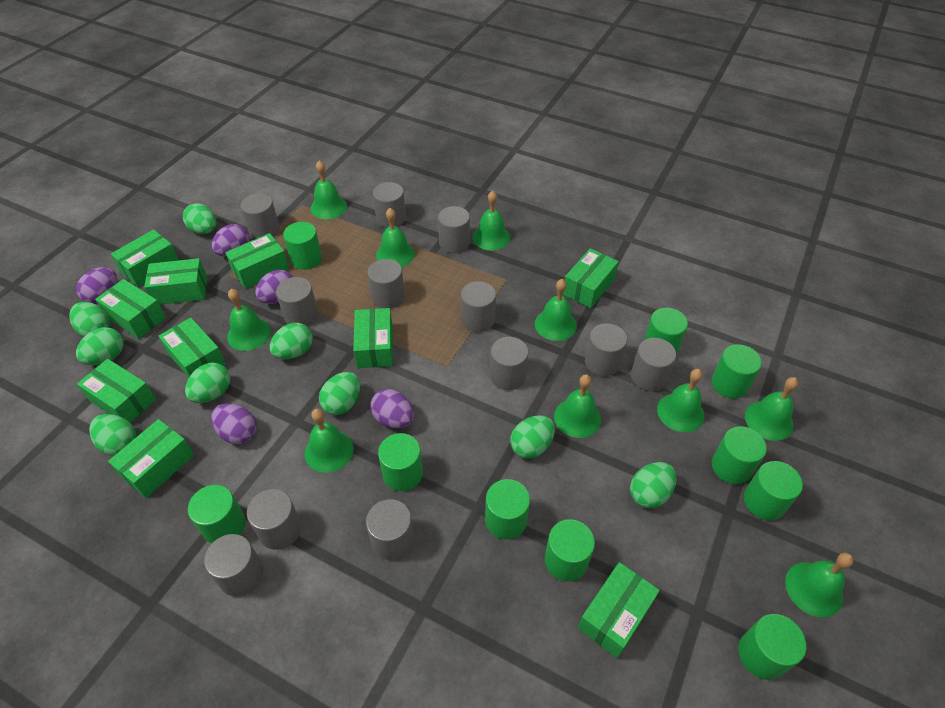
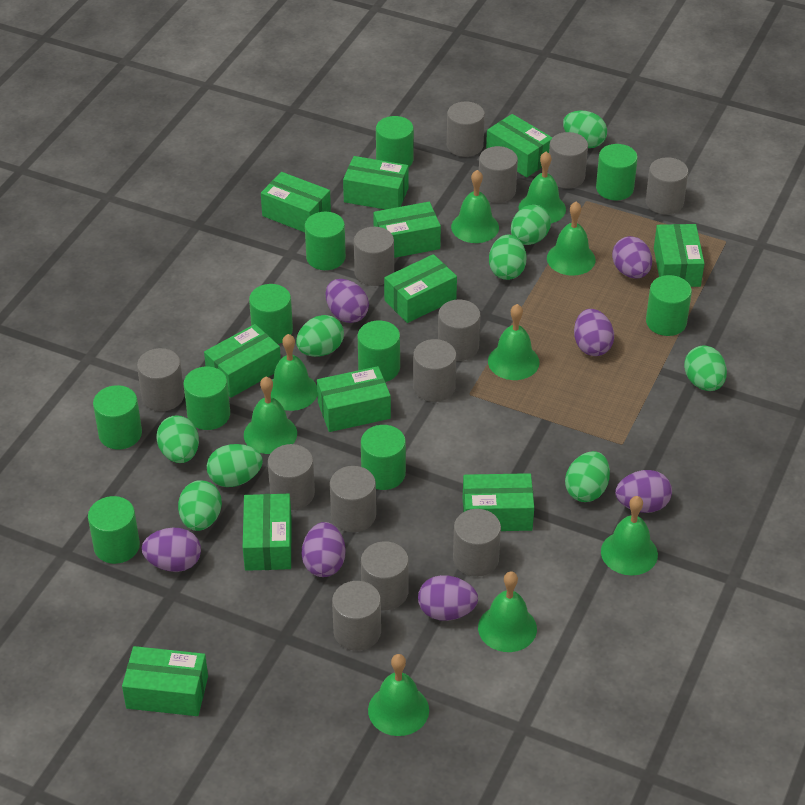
green bell: [227,289,271,351] [305,409,354,473] [310,161,347,219] [376,208,415,267] [473,191,510,251] [535,279,577,341] [554,374,601,438] [657,369,704,432] [745,377,798,441] [785,553,854,617] = 10 -> [244,377,297,454] [271,334,317,411] [368,654,429,736] [451,170,499,243] [478,571,537,652] [488,304,540,380] [519,151,566,223] [547,202,596,276] [601,496,658,576] = 9
green box: [77,359,156,423] [95,279,166,339] [108,419,194,498] [111,229,179,287] [144,258,207,305] [158,317,226,378] [225,233,289,289] [353,308,393,368] [563,248,619,308] [578,562,660,658] = 10 -> [122,646,208,716] [204,324,281,398] [243,494,291,571] [261,172,331,232] [317,366,391,432] [343,156,408,210] [373,202,441,258] [384,254,457,323] [463,473,534,531] [486,114,553,178] [654,224,705,287] = 11
grey cylinder: [204,534,264,597] [240,193,280,239] [247,489,301,550] [276,277,318,326] [366,499,414,560] [367,259,405,309] [373,182,406,228] [438,206,470,253] [461,281,496,332] [490,337,529,390] [585,323,627,376] [631,338,676,391] = 12 -> [137,348,184,411] [268,444,315,510] [330,466,376,532] [332,581,381,651] [354,227,394,286] [361,541,409,610] [413,339,456,402] [438,299,480,361] [447,102,485,157] [453,509,501,577] [479,146,518,203] [548,132,588,188] [646,157,688,215] = 13
purple egg: [76,267,117,305] [211,403,257,444] [212,224,250,257] [255,270,293,304] [370,389,414,429] = 5 -> [142,528,201,572] [302,522,346,577] [326,279,369,323] [418,575,478,621] [574,309,614,356] [612,236,652,279] [615,470,672,513] = 7

